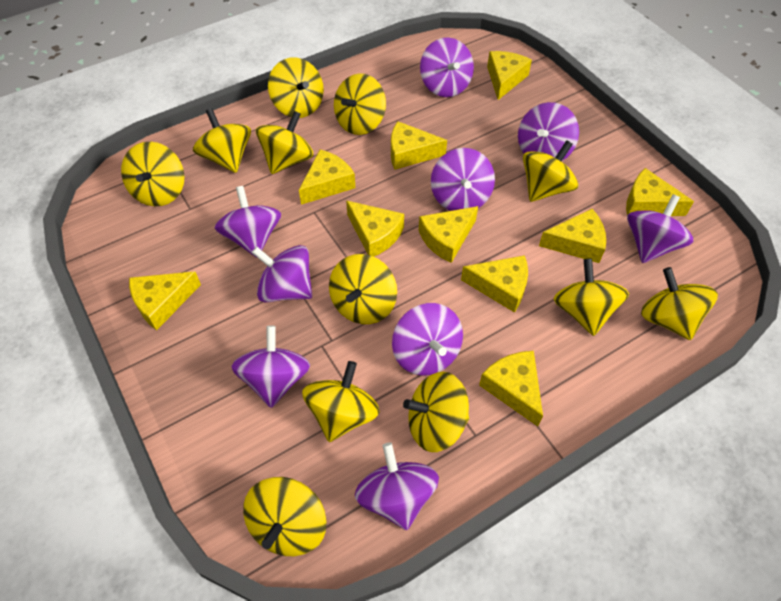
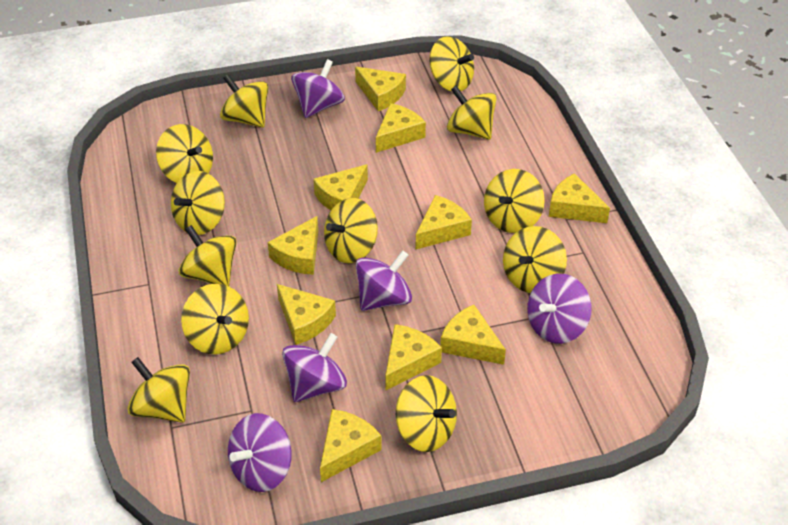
purple spinning top: [215,186,281,257] [231,325,310,408] [252,245,312,302] [355,442,439,530] [392,303,463,376] [420,37,474,97] [431,148,495,211] [518,102,579,161] [627,194,693,263] = 9 -> [228,413,292,492] [282,333,347,402] [291,59,345,118] [356,250,412,311] [527,274,592,344] = 5

